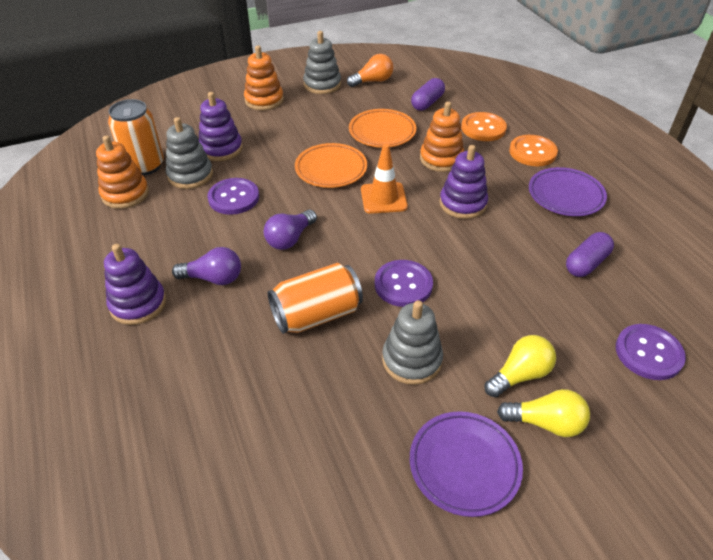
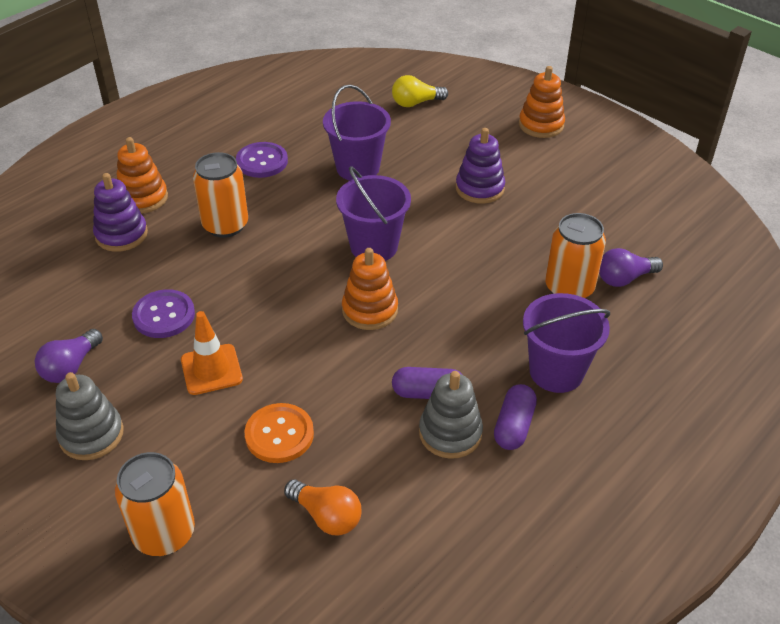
grey stacking toy: [166,117,213,189] [303,31,341,94] [382,300,443,385] = 3 -> [56,372,124,460] [419,371,483,459] = 2
orange button: [461,112,507,141] [509,135,558,166] = 2 -> [245,403,314,463] = 1
orange can: [108,99,164,176] [268,263,363,334] = 2 -> [115,452,195,556] [193,152,248,238] [545,213,606,298] = 3
orange plate: [295,143,367,188] [349,109,416,148] = 2 -> none = 0
purple bucket: none = 0 -> [323,84,391,181] [336,166,411,261] [523,293,610,393] = 3
purple button: [207,178,259,215] [375,260,433,307] [616,324,686,380] = 3 -> [132,289,195,338] [236,142,288,178] = 2
purple plate: [410,411,523,517] [529,167,607,216] = 2 -> none = 0
purple stacking toy: [104,244,166,325] [199,92,243,161] [440,145,488,219] = 3 -> [93,173,148,252] [456,128,505,204] = 2
yellow light bulb: [484,335,556,397] [497,389,590,437] = 2 -> [392,75,448,107] = 1

